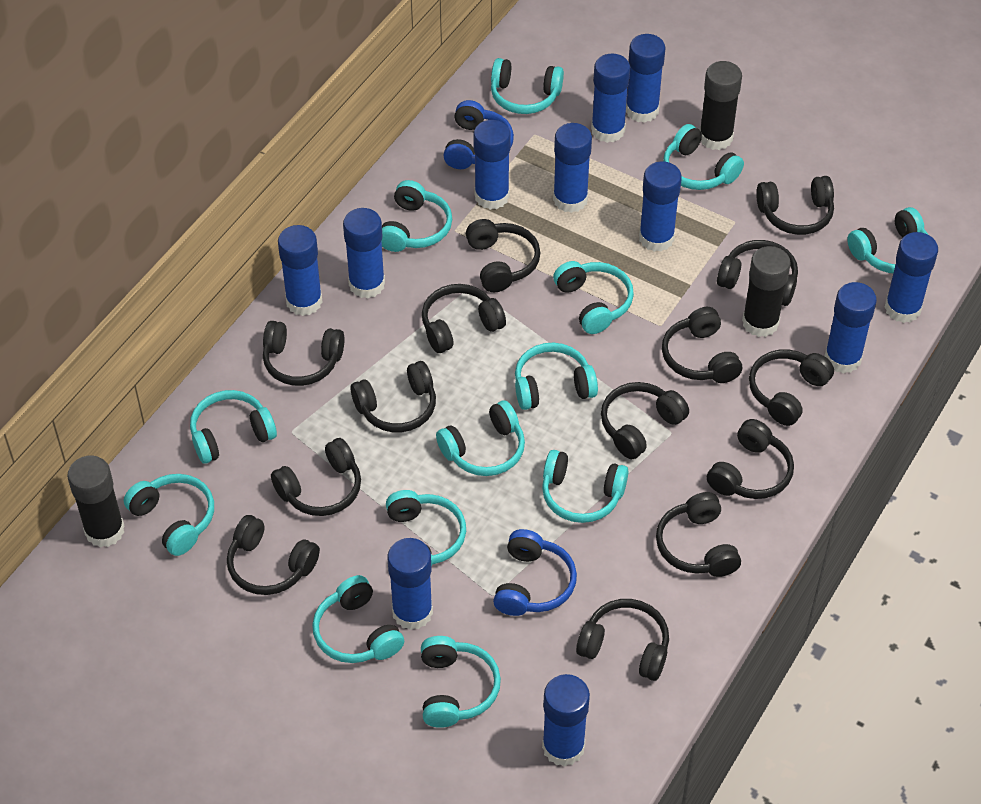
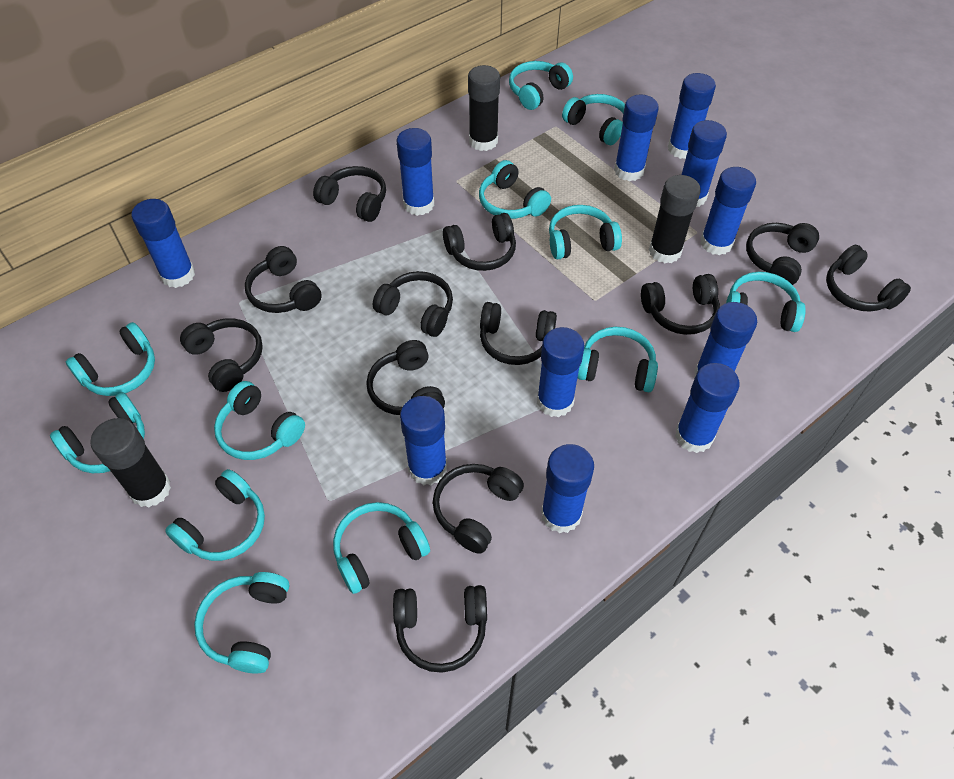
black headphones: [227,515,320,595] [263,321,344,386] [271,438,361,516] [351,361,436,432] [422,284,506,353] [466,219,540,292] [576,599,669,681] [601,382,689,459] [656,492,741,577] [662,307,742,383] [707,419,794,499] [717,240,798,306] [749,349,834,426] [756,176,834,235] = 14 -> [180,318,263,392] [245,246,322,313] [313,166,386,222] [366,340,445,415] [373,271,453,337] [393,585,487,673] [433,464,524,554] [443,213,516,271] [480,302,557,365] [641,274,720,335] [746,223,819,285] [826,245,911,312] = 12
blue headphones: [443,100,514,169] [493,529,577,616] = 2 -> none = 0
turquoise headphones: [124,474,214,556] [190,390,277,464] [312,575,404,663] [381,180,452,252] [386,490,466,566] [421,636,501,728] [436,400,525,476] [491,58,564,114] [515,343,598,410] [542,450,629,523] [553,261,634,334] [663,124,744,190] [847,207,928,273] = 13 -> [50,392,145,473] [66,322,155,396] [165,469,265,561] [194,572,289,674] [214,381,305,460] [333,502,430,594] [479,160,551,219] [509,61,573,110] [549,205,622,260] [562,94,625,145] [578,327,658,392] [726,272,806,332] = 12

